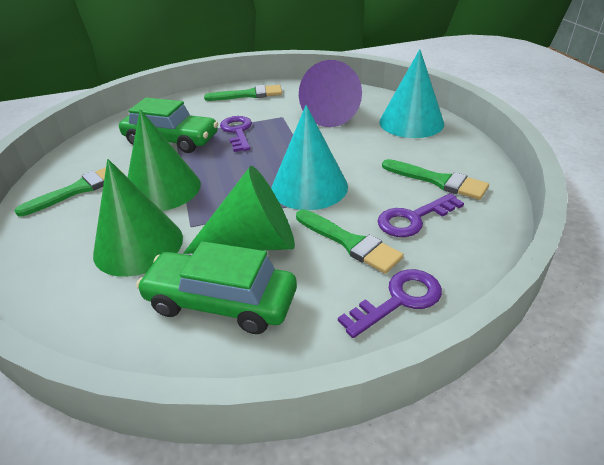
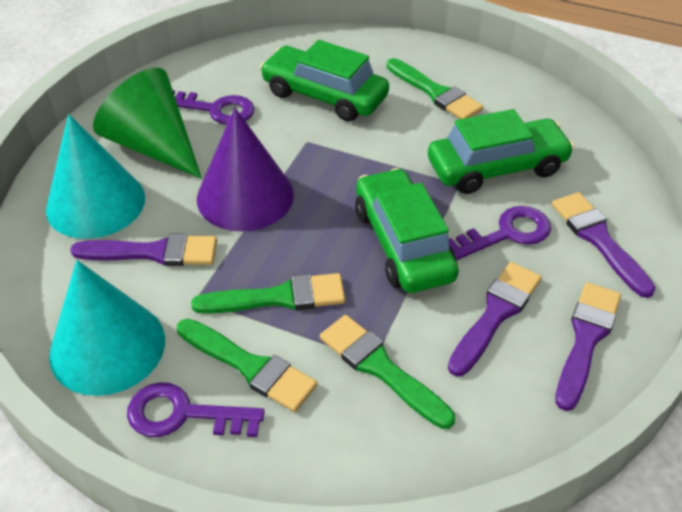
green car: [119,97,218,153] [136,241,297,334] = 2 -> [260,40,389,122] [355,168,459,293] [428,109,575,194] = 3
green cone: [93,159,183,277] [127,109,201,211] [183,166,295,254] = 3 -> [93,68,202,178] = 1
purple brush: none = 0 -> [70,234,217,266] [448,262,542,376] [552,192,655,298] [555,282,621,411] = 4

